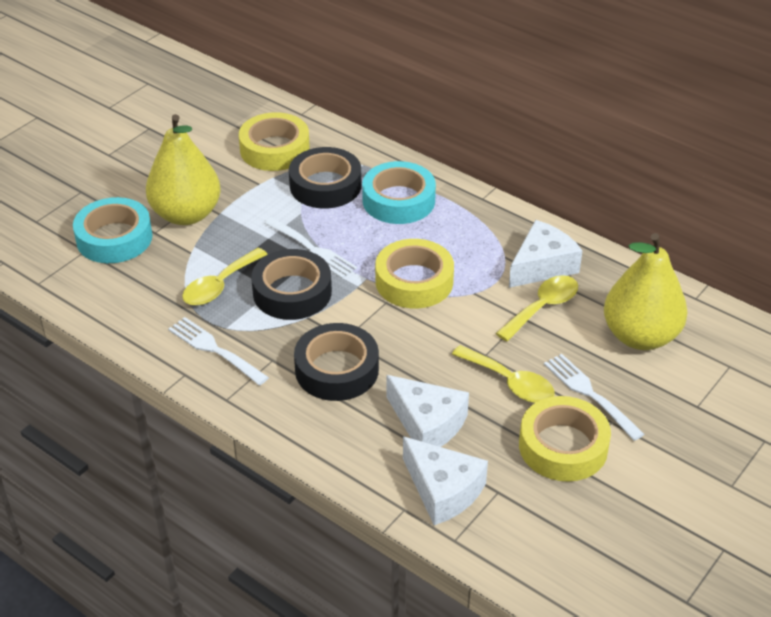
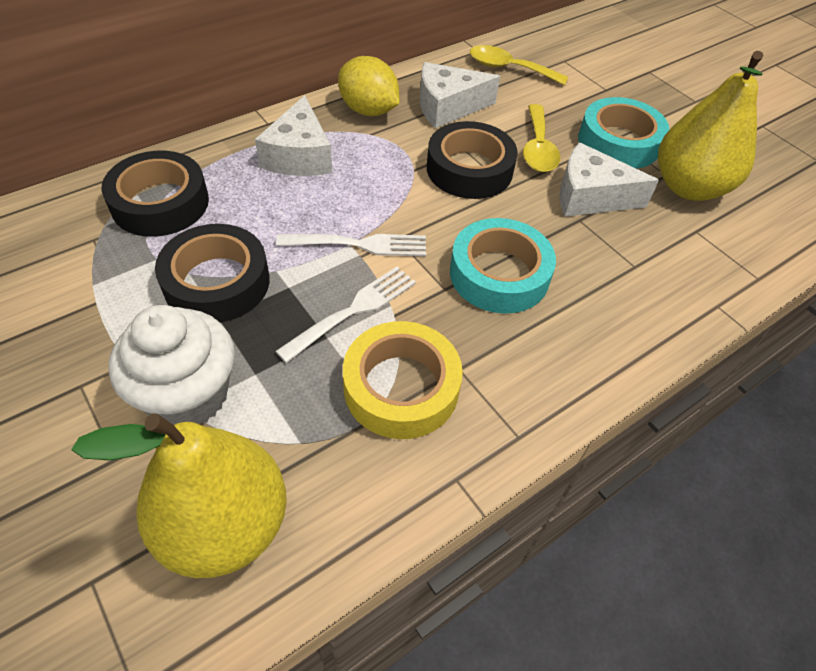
white cupcake: none = 0 -> [108,305,235,425] = 1
white fork: [168,317,269,385] [264,217,357,279] [544,354,644,441] = 3 -> [275,267,416,363] [276,234,426,257] = 2
yellow lemon: none = 0 -> [338,56,399,116] = 1
yellow spoon: [182,248,268,306] [452,345,555,403] [496,275,578,341] = 3 -> [470,45,569,86] [523,104,560,172] = 2
yellow tape: [239,112,310,171] [375,239,454,308] [519,396,611,481] = 3 -> [343,321,463,439] = 1

